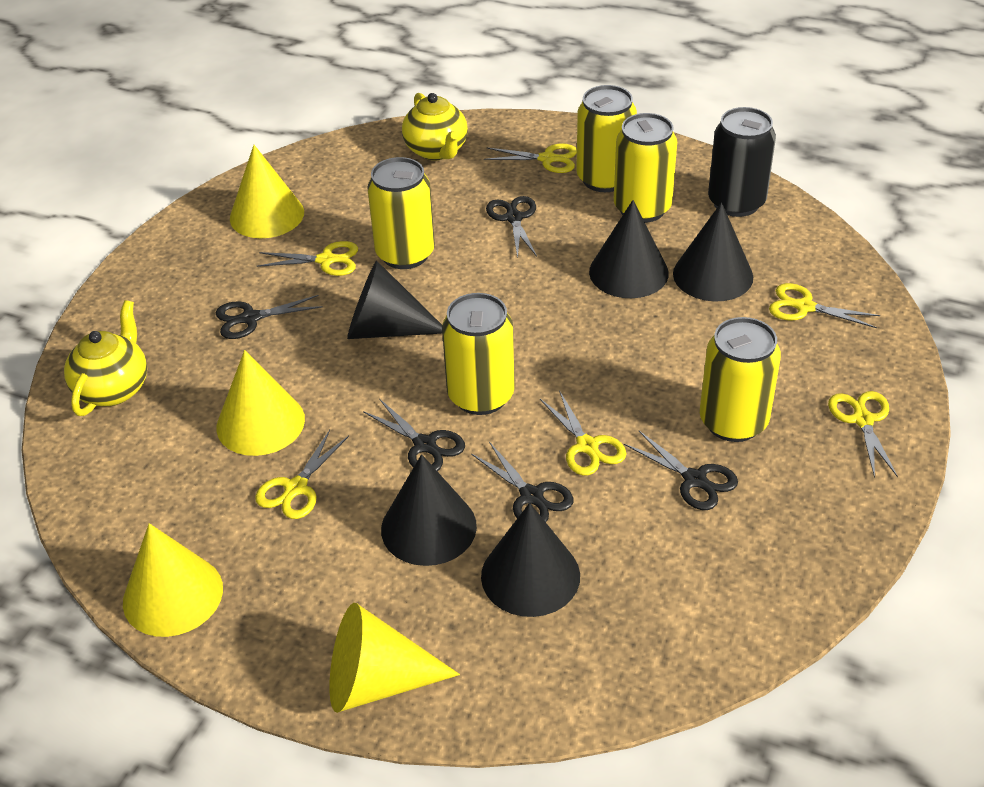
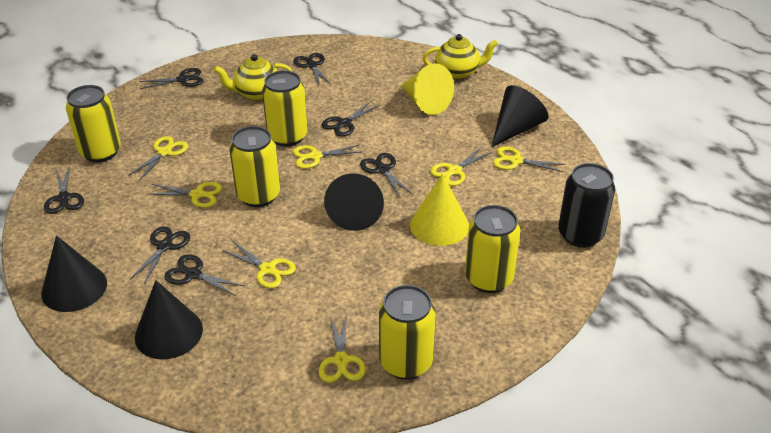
black cone: [347,260,442,339] [381,454,477,566] [481,503,580,617] [589,200,669,298] [673,202,753,302] = 5 -> [41,236,107,312] [135,280,203,359] [324,173,384,231] [492,85,548,147] = 4
black scissors: [216,295,323,339] [363,399,465,471] [471,442,574,522] [486,196,537,258] [624,431,738,510] = 5 -> [44,165,84,214] [130,226,190,284] [139,68,203,89] [164,254,244,296] [293,53,332,86] [322,101,380,137] [360,153,412,197] = 7
yellow cone: [123,523,223,637] [216,350,305,456] [230,145,304,238] [329,603,460,713] = 4 -> [401,63,454,115] [410,174,469,246] = 2
yellow scissors: [255,430,349,519] [257,241,358,276] [484,143,577,173] [540,390,627,476] [769,283,880,328] [828,391,898,478] = 6 -> [128,136,188,180] [149,182,222,208] [222,241,296,288] [292,145,361,169] [318,313,366,383] [430,147,492,186] [493,146,565,172] = 7

